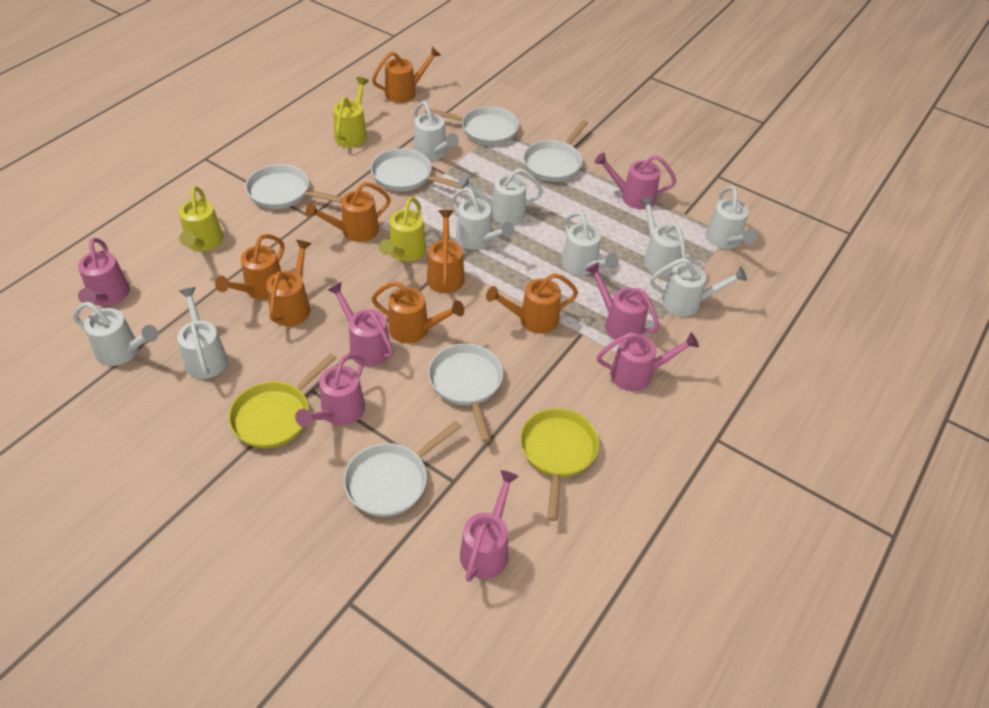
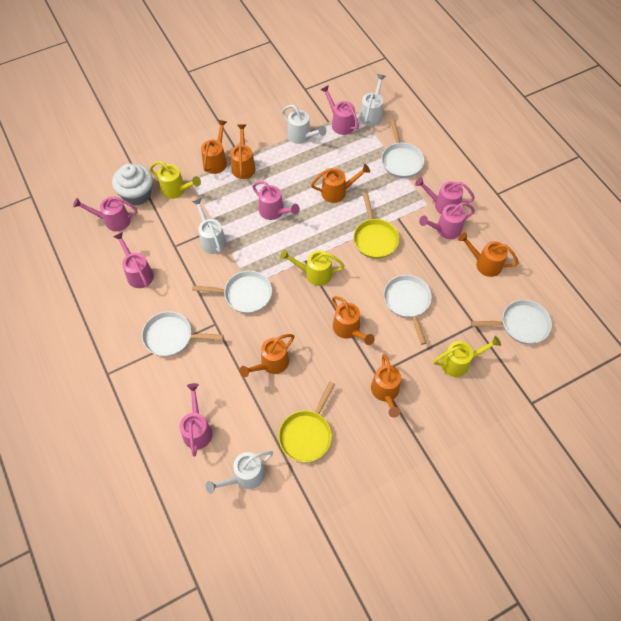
white cupcake: none = 0 -> [112,163,153,205] = 1
white pan: [245,164,343,209] [344,421,462,517] [371,148,465,191] [425,106,519,145] [428,343,503,442] [523,120,588,182] = 6 -> [142,311,224,357] [192,271,272,313] [381,119,424,178] [384,275,432,345] [471,300,552,344] = 5
white watering can: [73,302,158,366] [177,287,228,379] [414,101,459,160] [452,188,514,250] [458,168,543,224] [561,212,619,276] [639,196,686,276] [650,258,747,317] [706,186,757,249] = 9 -> [192,198,226,254] [206,451,273,494] [282,105,326,144] [359,74,386,126] = 4

